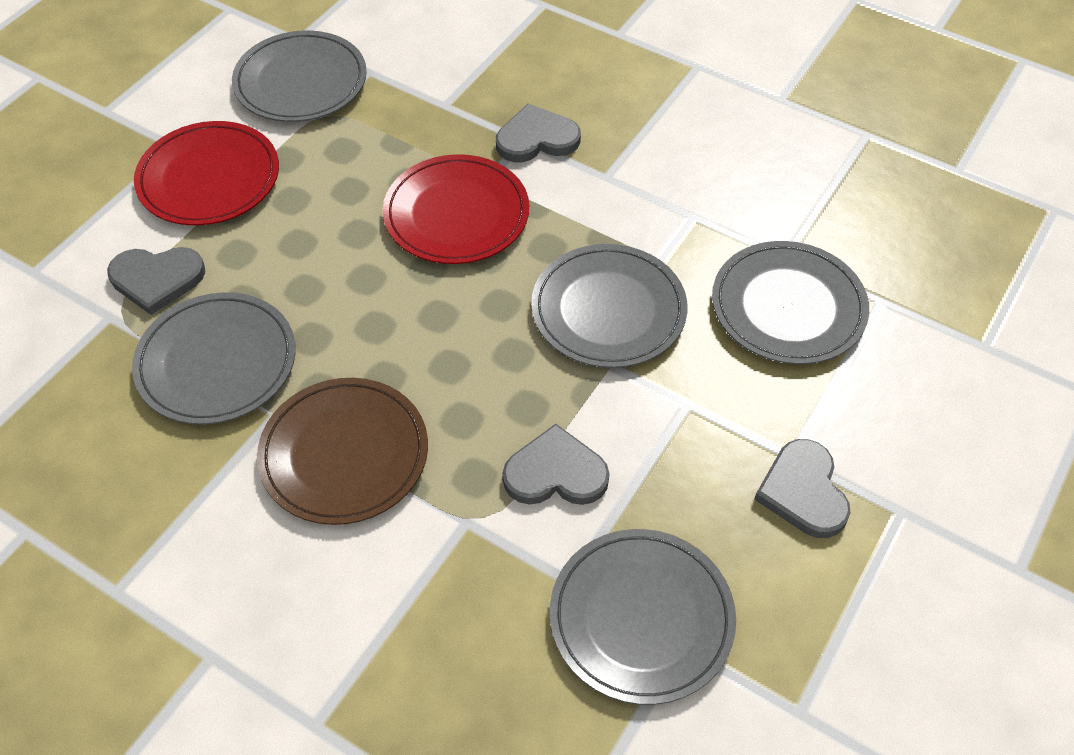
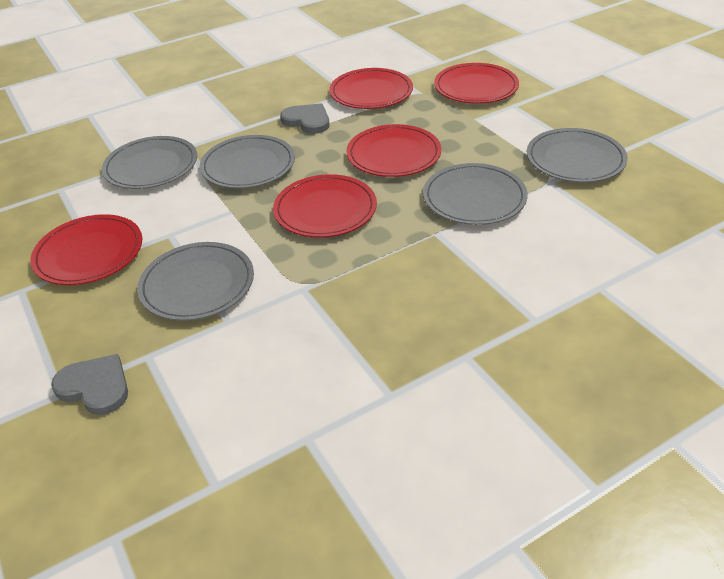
brown plate: [257,378,428,525] = 1 -> none = 0
grey heart: [107,247,205,315] [496,104,581,162] [503,424,610,505] [754,439,851,538] = 4 -> [51,354,128,415] [280,103,330,134] = 2
red plate: [134,121,279,225] [383,154,529,264] = 2 -> [31,214,142,285] [273,174,377,238] [329,68,413,109] [346,124,441,177] [434,63,519,104] = 5

